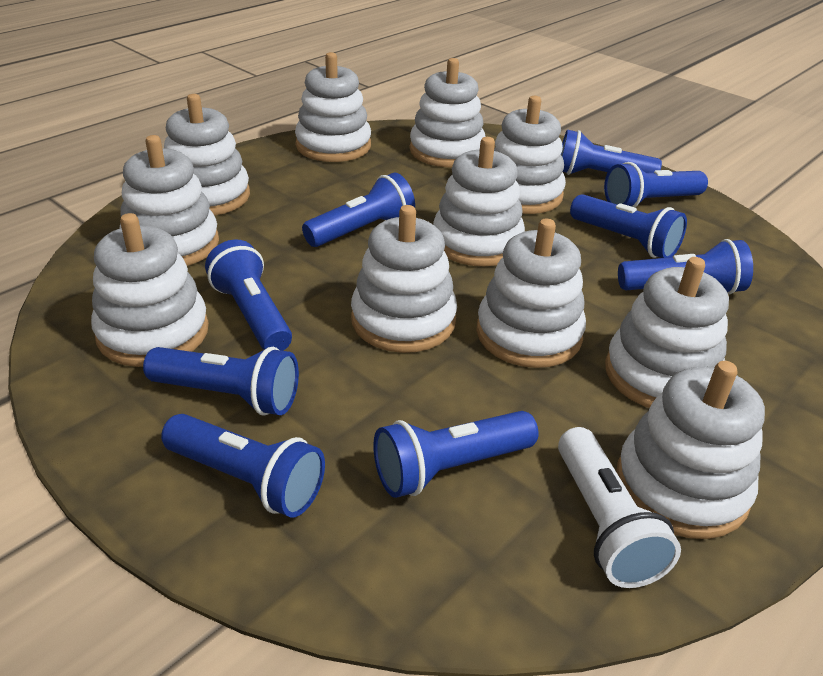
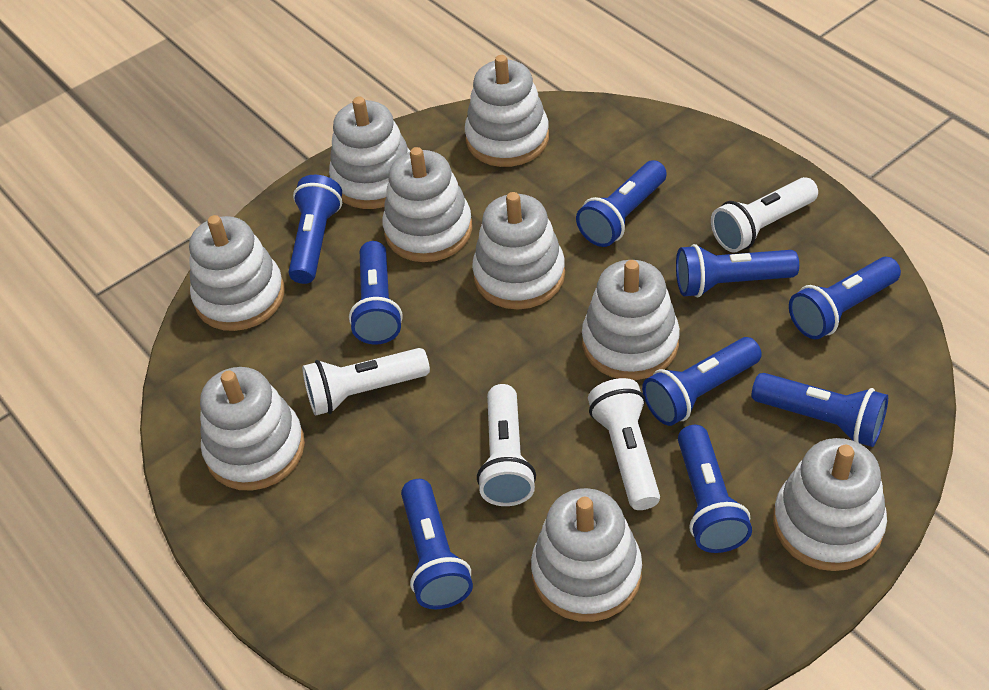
white flashlight: [558,427,681,588] = 1 -> [302,348,430,416] [477,384,536,506] [588,378,660,510] [711,177,818,253] = 4
white stacking toy: [91,213,209,367] [120,135,219,266] [164,94,250,216] [295,52,371,162] [351,205,457,353] [410,58,486,167] [433,137,525,266] [476,219,586,368] [494,96,566,214] [605,257,729,408] [616,361,765,539] = 11 -> [189,215,285,331] [200,367,305,491] [329,96,410,209] [383,147,472,262] [465,55,549,167] [472,192,565,309] [531,488,642,622] [582,260,680,380] [773,438,887,571] = 9

